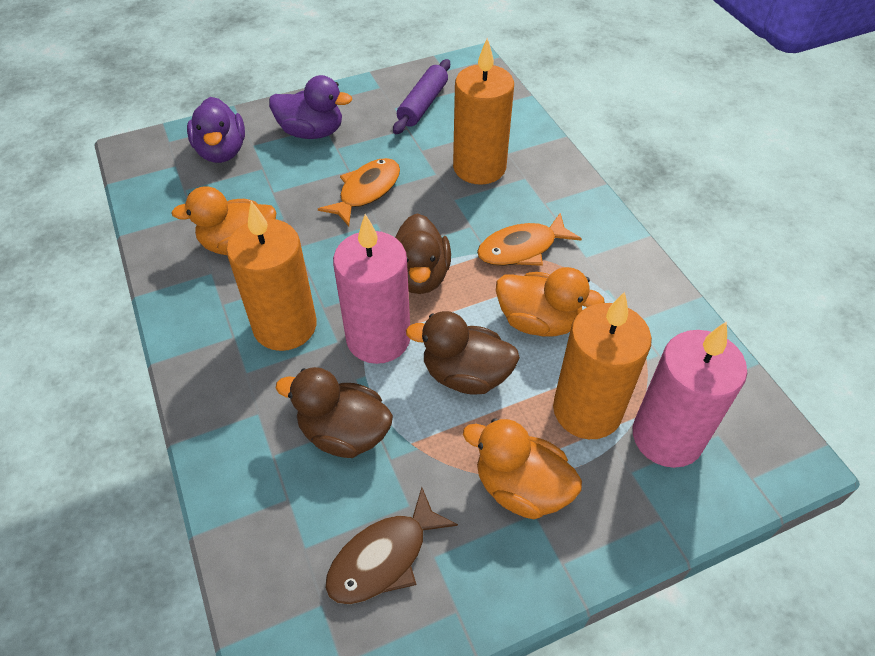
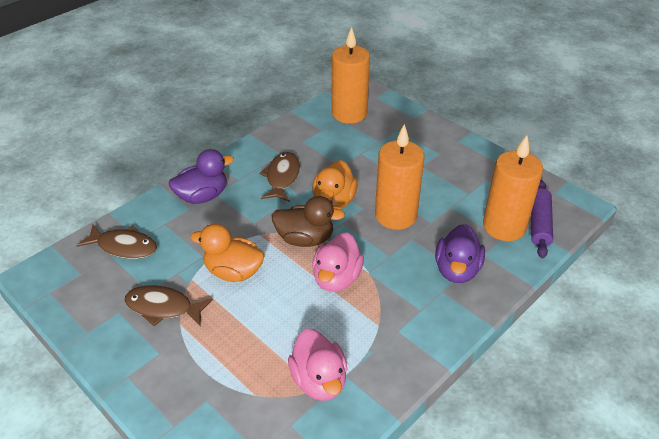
brown duck: [276,367,393,458] [395,213,451,294] [406,311,520,395] = 3 -> [272,196,345,247] = 1
brown fish: [325,487,458,604] = 1 -> [76,225,157,259] [124,285,213,326] [260,152,300,202] = 3
orange duck: [171,186,277,255] [463,418,582,519] [496,267,605,336] = 3 -> [190,224,265,282] [312,160,358,209] = 2
orange fish: [318,158,400,226] [477,213,582,266] = 2 -> none = 0
pink candle: [333,214,410,364] [633,321,747,468] = 2 -> none = 0
pink duck: none = 0 -> [288,328,347,401] [312,232,364,292] = 2

